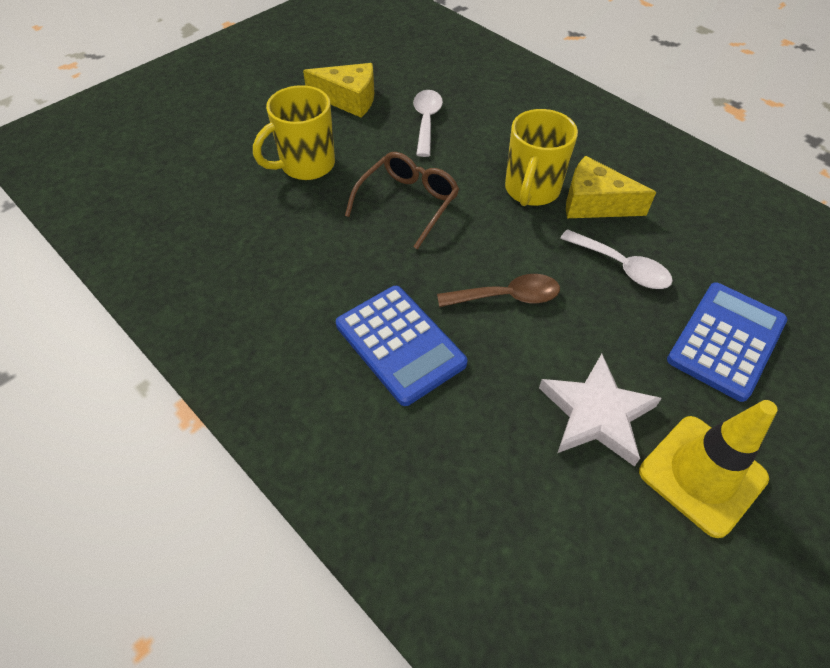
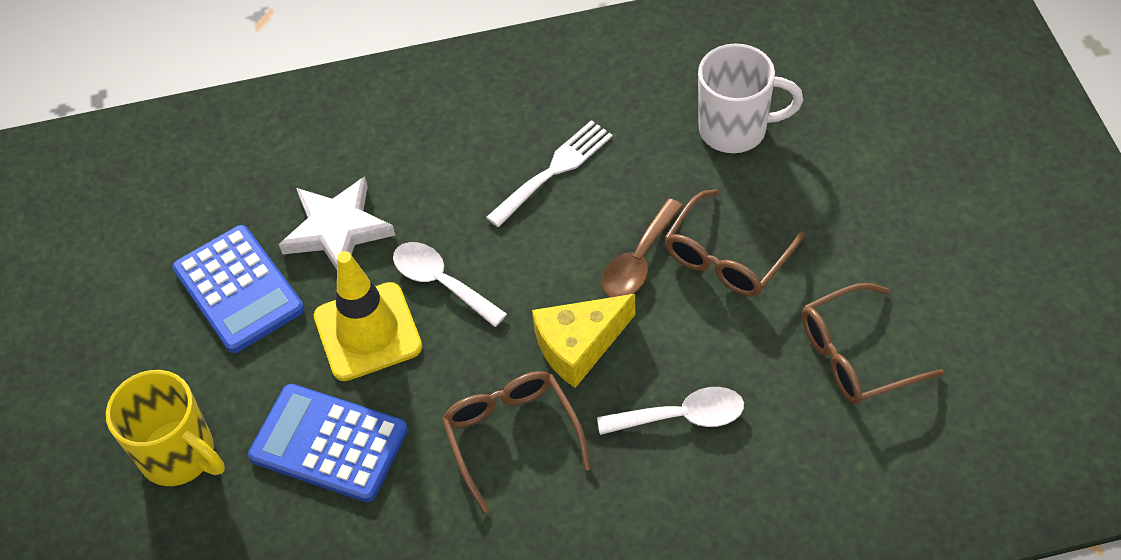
brown glasses: [345,152,459,250] = 1 -> [441,371,591,514] [664,189,805,297] [802,283,944,405] = 3
white fork: none = 0 -> [486,120,613,227] = 1
white mug: none = 0 -> [698,44,803,153] = 1
yellow cheese: [303,63,374,118] [566,156,656,218] = 2 -> [532,294,635,388] = 1
yellow mug: [253,85,335,180] [505,109,578,206] = 2 -> [106,370,225,486] = 1

